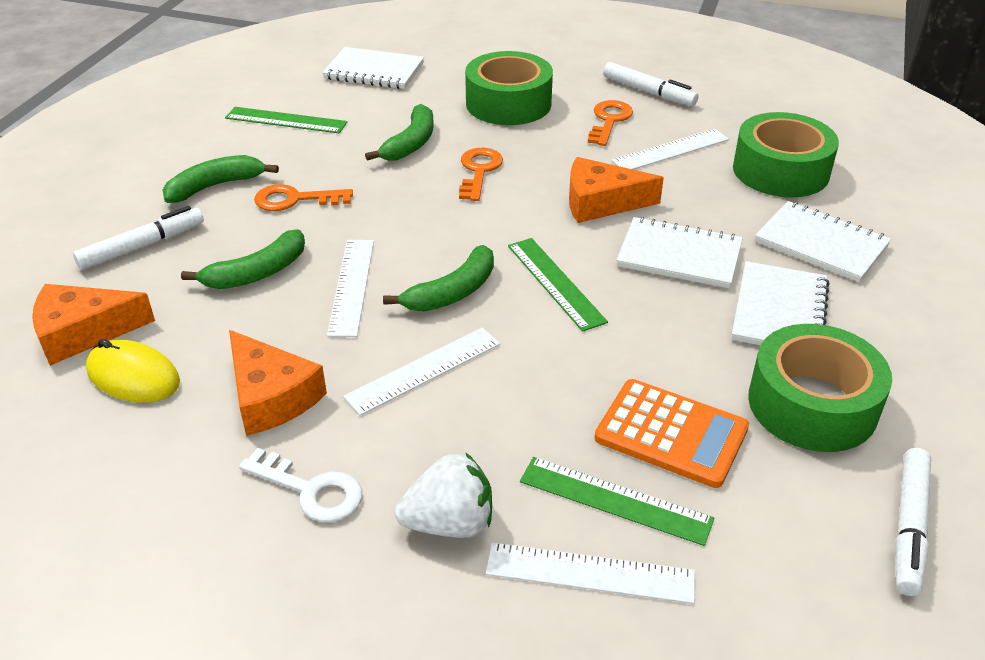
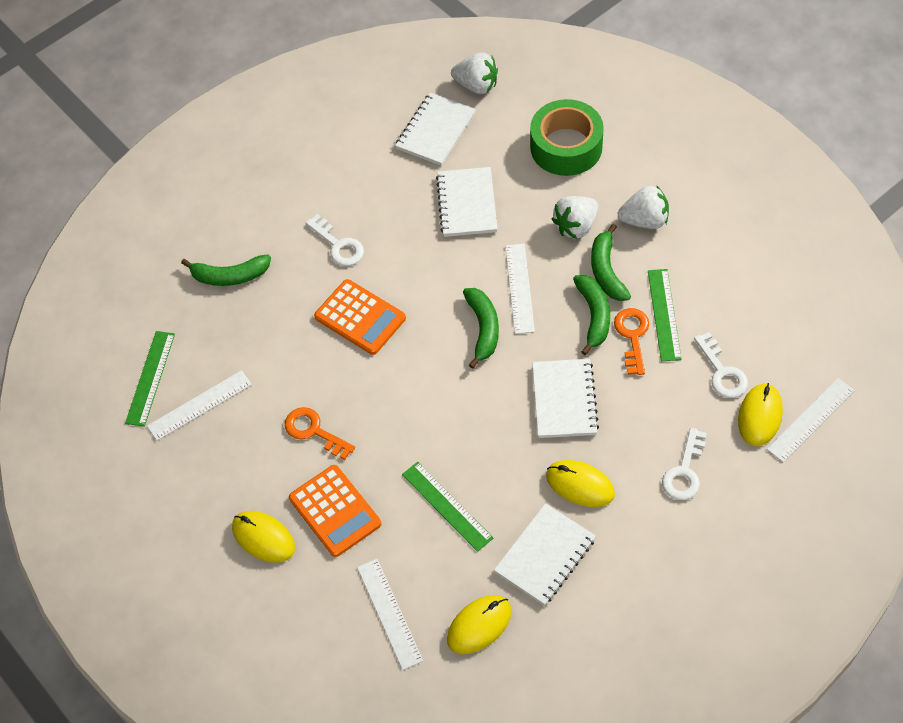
green tape: [465,51,553,125] [733,112,839,197] [748,324,892,452] = 3 -> [530,99,604,176] = 1
orange calculator: [595,379,749,488] = 1 -> [289,465,381,557] [314,279,406,355] = 2
orange cheese: [32,284,155,366] [229,330,327,436] [569,157,664,223] = 3 -> none = 0
orange key: [254,184,353,211] [459,148,503,201] [588,100,633,146] = 3 -> [285,407,355,460] [614,308,649,375] = 2
white key: [239,448,362,523] = 1 -> [306,214,364,266] [662,428,707,500] [694,332,748,398] = 3
white marker: [73,206,204,270] [603,62,699,106] [895,448,931,596] = 3 -> none = 0
white strawberry: [395,452,492,538] = 1 -> [451,53,498,94] [552,196,599,239] [618,185,669,229] = 3
yellow mouse: [86,339,180,403] = 1 -> [232,511,295,563] [447,595,512,654] [546,460,615,507] [738,383,783,446] = 4

